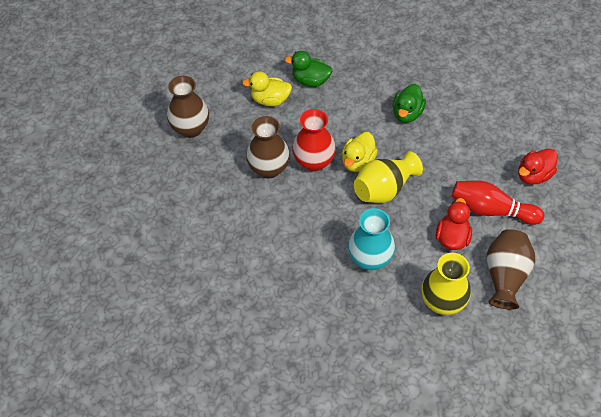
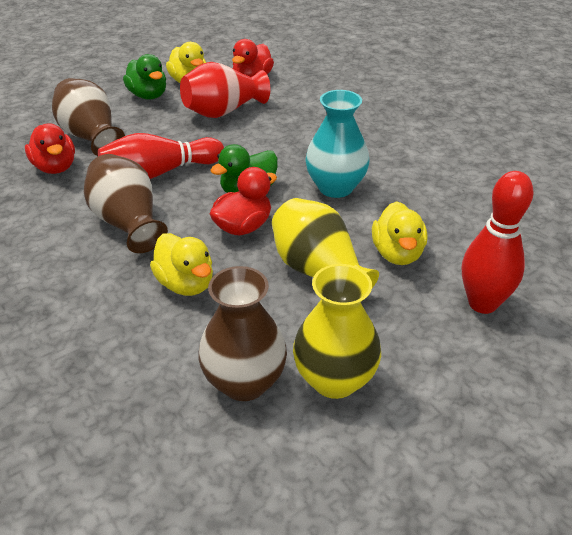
red bowling pin: [452,181,544,225] = 1 -> [98,133,224,179] [462,171,533,314] = 2
red duck: [436,198,472,250] [518,148,557,185] = 2 -> [25,123,75,174] [210,167,277,235] [232,39,274,77] = 3
yellow duck: [242,71,292,106] [342,132,378,172] = 2 -> [150,233,213,296] [166,42,206,83] [372,201,427,265] = 3

